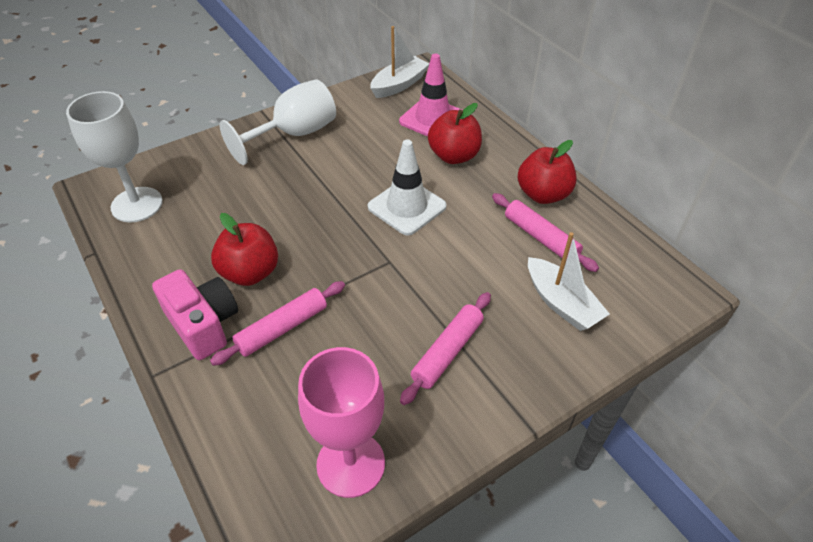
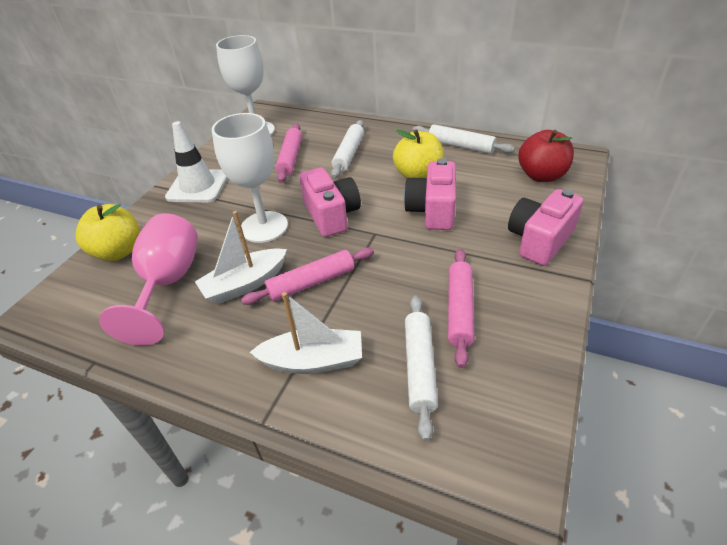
pink camera: [152,269,238,360] = 1 -> [299,168,361,237] [404,158,456,230] [508,189,583,266] = 3
pink traffic cone: [399,54,463,137] = 1 -> none = 0
red apple: [211,213,278,286] [428,103,482,164] [517,140,576,204] = 3 -> [518,130,574,182] = 1
white rolling pin: none = 0 -> [331,120,364,178] [405,296,438,441] [413,124,515,154] = 3
yellow apple: none = 0 -> [76,204,140,261] [393,130,444,178] = 2

